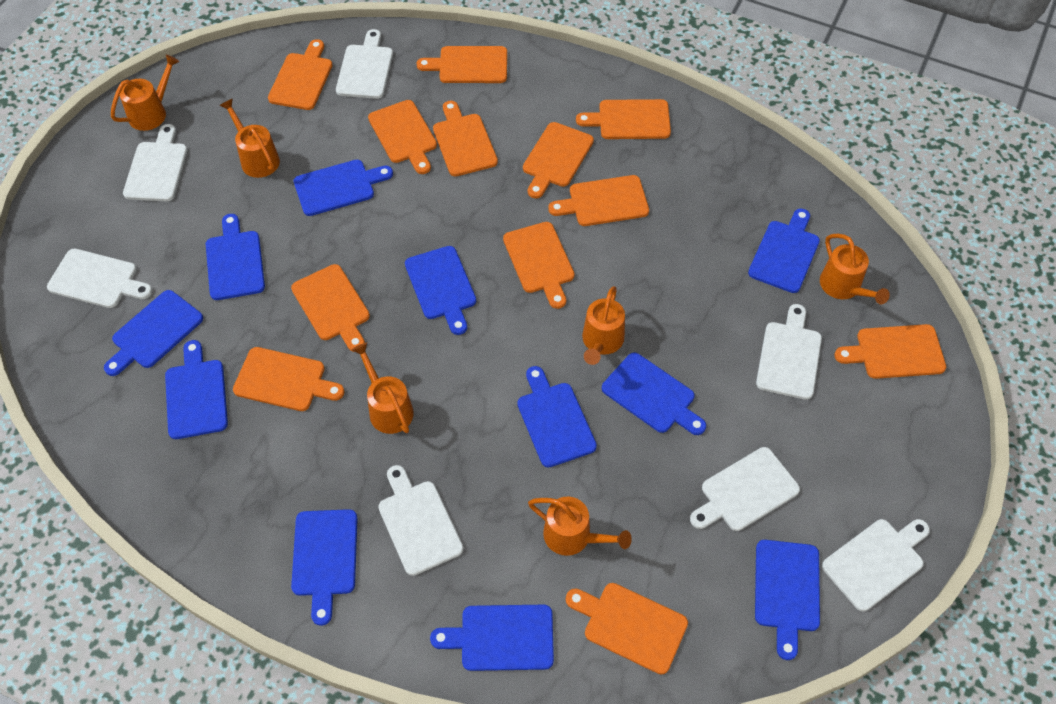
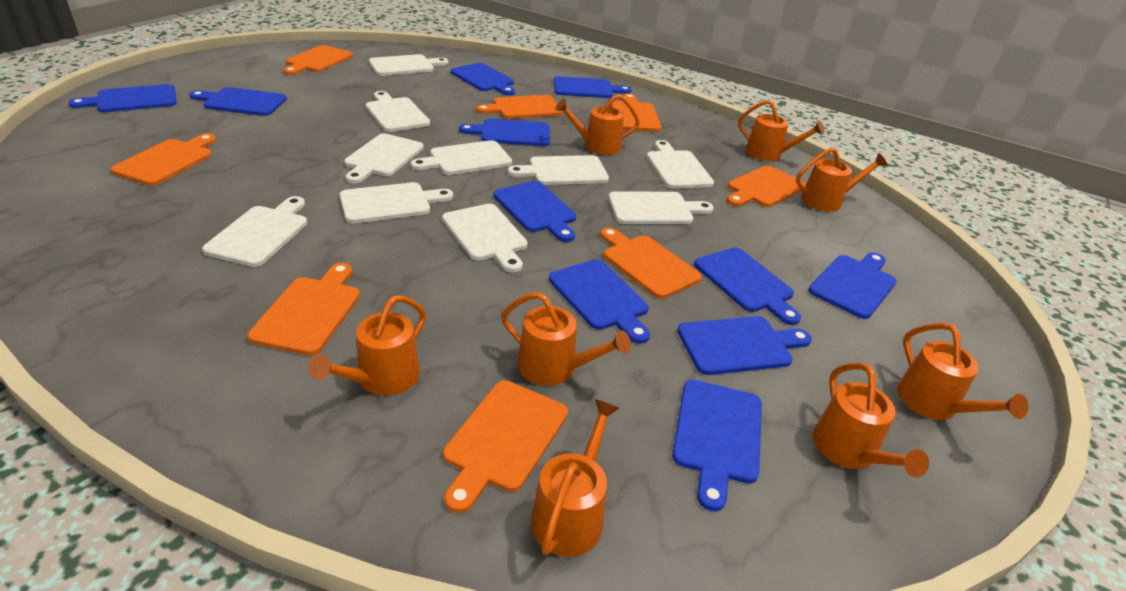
orange cutting board: [233,347,345,411] [268,39,332,110] [291,264,370,352] [368,100,437,174] [416,46,507,83] [433,101,498,176] [503,222,575,309] [523,122,594,199] [548,175,649,226] [566,583,688,674] [576,99,671,139] [834,324,946,379] = 12 -> [110,134,216,186] [247,263,360,356] [283,45,353,75] [443,380,568,513] [476,95,563,119] [600,227,702,299] [611,93,662,132] [727,166,806,207] = 8
orange watering can: [111,55,179,131] [219,99,280,178] [352,342,414,434] [528,497,632,556] [582,286,625,365] [820,234,890,304] = 6 -> [309,295,426,396] [501,292,631,386] [531,399,620,557] [555,94,640,155] [738,100,825,161] [796,148,888,212] [813,363,929,477] [897,323,1028,420] = 8
white cutting board: [47,249,152,308] [123,124,188,201] [336,29,393,99] [378,465,463,576] [690,447,800,531] [756,304,822,400] [822,519,930,611] = 7 -> [202,196,307,267] [339,182,453,223] [344,133,424,184] [366,91,430,132] [369,54,449,76] [411,140,512,175] [442,204,528,273] [508,155,609,185] [608,191,714,224] [647,140,714,189] = 10

